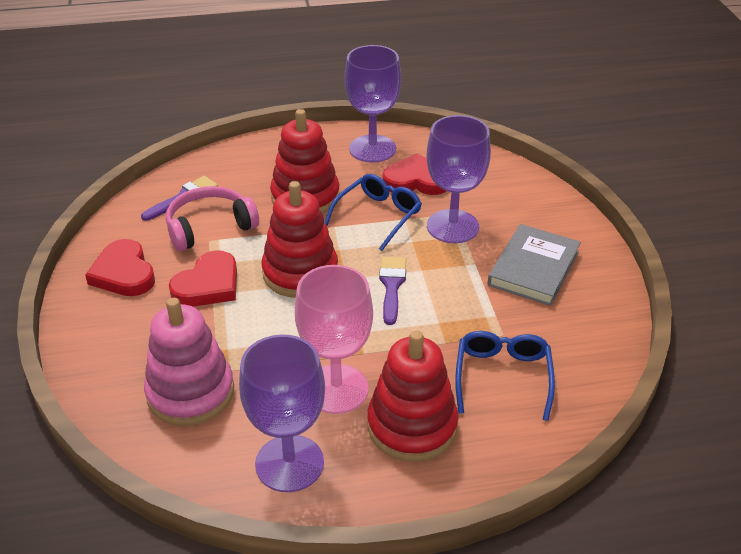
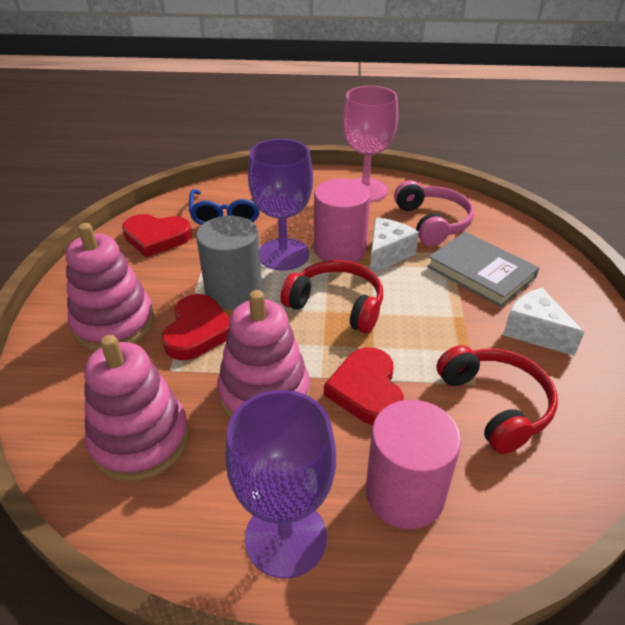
blue glasses: [324,174,422,251] [455,331,555,421] = 2 -> [189,189,260,225] = 1
grey cylinder: none = 0 -> [196,216,262,310] = 1
pink cylinder: none = 0 -> [314,178,370,263] [366,400,461,529] = 2
pink stacking toy: [144,298,234,426] = 1 -> [66,223,154,351] [84,335,189,481] [217,290,310,419] = 3
purple brush: [141,176,218,221] [379,257,406,325] = 2 -> none = 0
purple goblet: [239,334,325,492] [344,45,401,163] [427,115,491,243] = 3 -> [225,390,336,578] [248,139,313,270] = 2
red headphones: none = 0 -> [280,260,383,333] [437,345,558,454] = 2
red stacking toy: [262,181,338,298] [270,109,340,214] [367,330,458,462] = 3 -> none = 0
white cheese: none = 0 -> [370,217,419,273] [503,288,584,356] = 2

